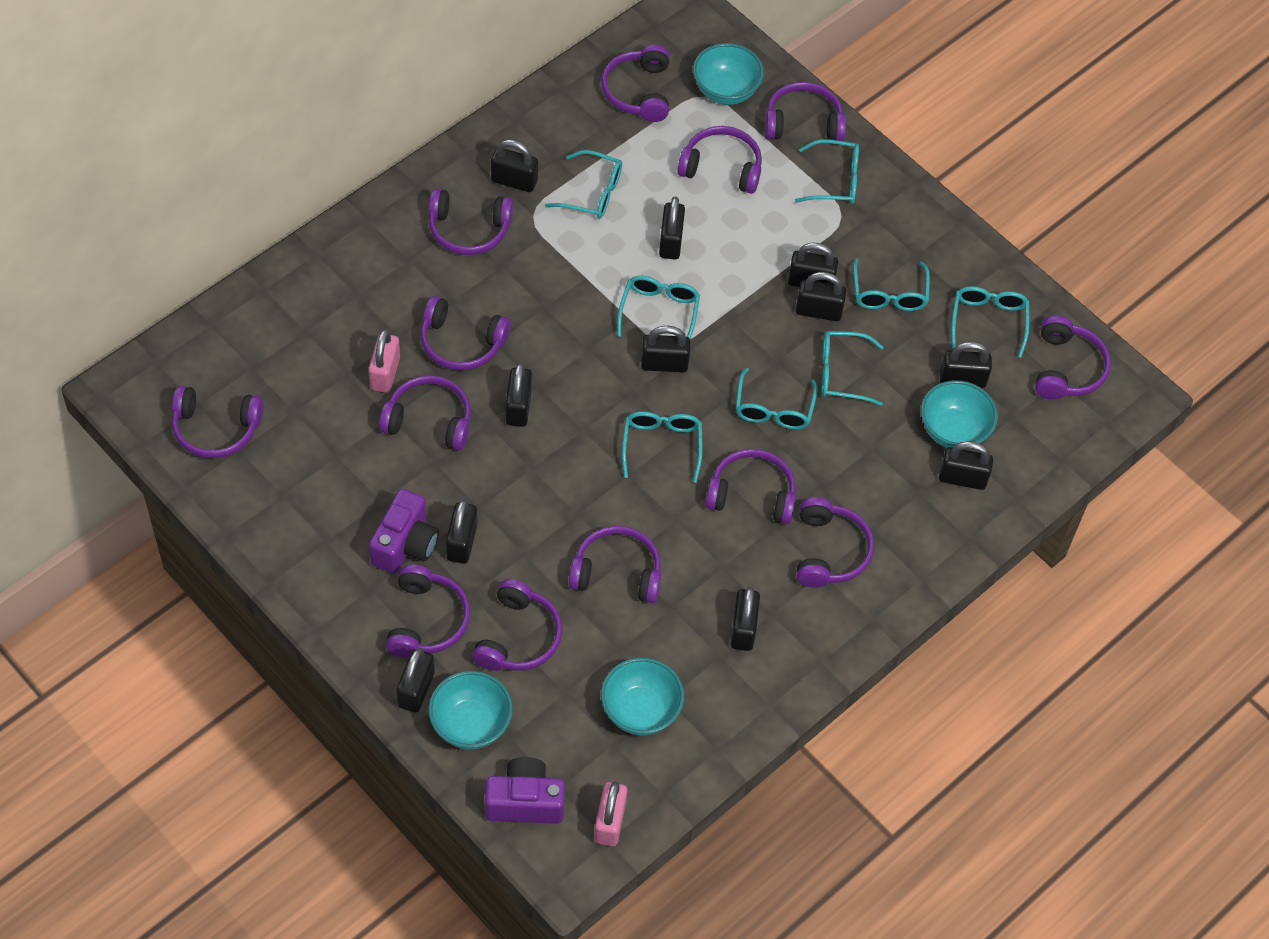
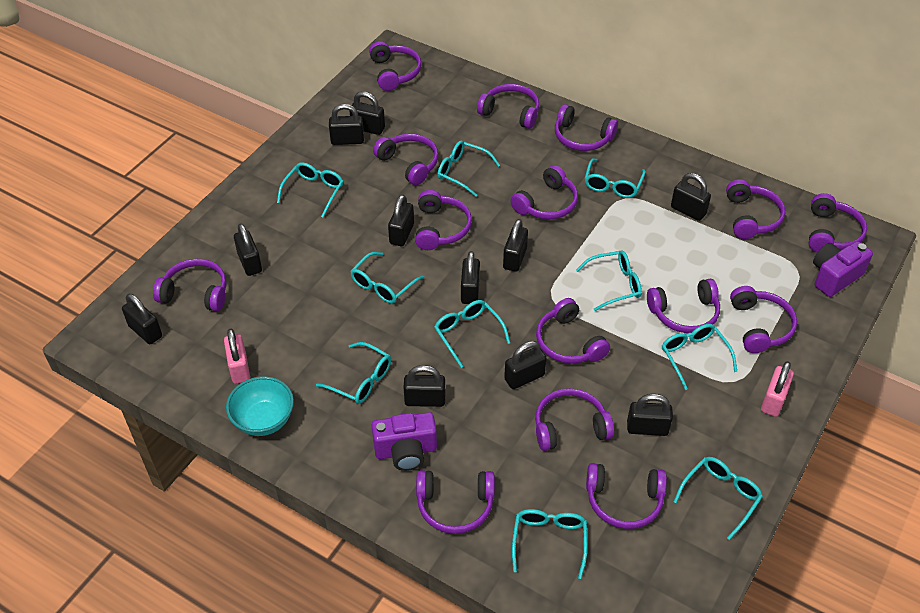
purple headphones: [172,386,263,458] [379,376,471,451] [386,565,470,658] [421,296,511,370] [429,189,513,255] [472,579,562,671] [569,526,661,603] [601,44,669,122] [678,126,762,194] [706,449,796,524] [765,82,846,141] [797,497,874,588] [1035,316,1111,400] = 13 -> [153,259,227,311] [369,41,422,91] [373,133,439,185] [415,190,472,250] [416,470,495,534] [477,84,539,129] [510,165,578,219] [535,388,614,451] [536,298,610,364] [555,104,618,151] [586,463,667,529] [647,279,720,333] [726,179,785,239] [730,286,797,353] [809,193,867,253] = 15
turquoise bowl: [428,671,513,749] [601,658,684,735] [693,43,764,105] [921,380,998,448] = 4 -> [226,376,294,436] = 1
turquoise glasses: [545,150,622,219] [617,276,700,339] [622,411,703,482] [736,368,818,429] [795,139,859,204] [821,331,883,406] [853,258,930,311] [951,286,1030,358] = 8 -> [277,162,343,218] [316,342,391,404] [350,252,424,304] [434,300,510,368] [437,141,500,197] [512,509,588,579] [576,250,642,311] [585,158,646,198] [662,324,737,390] [673,457,763,540] = 10

